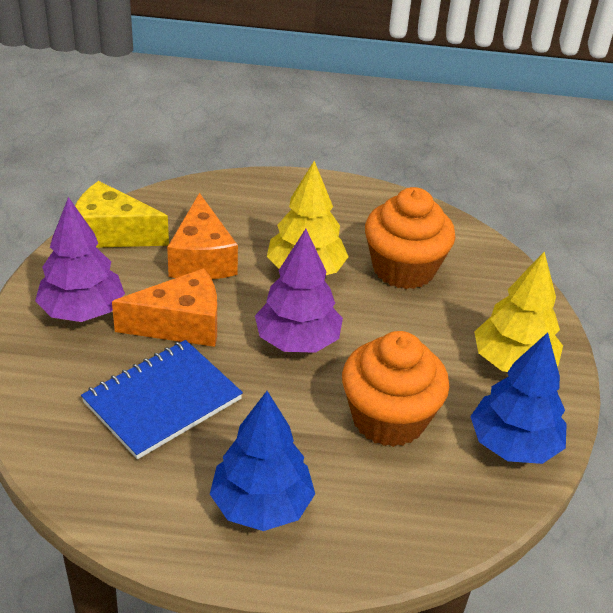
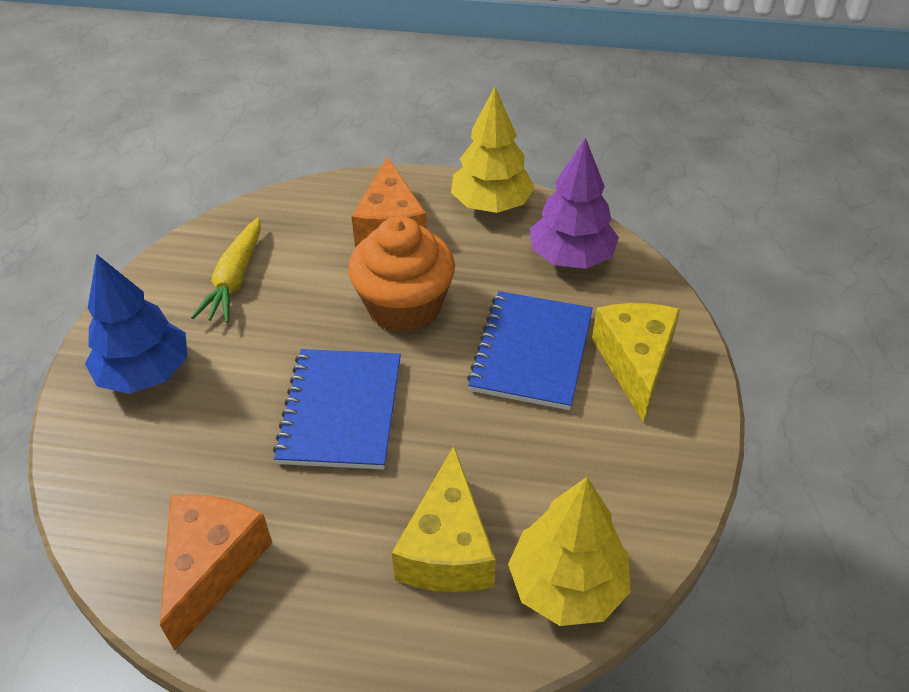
blue notebook: [81,340,243,459] = 1 -> [273,349,401,470] [467,291,593,410] = 2
blue tree: [210,391,315,531] [470,332,567,464] = 2 -> [85,254,188,394] = 1
orange cupcake: [342,331,449,447] [365,187,455,289] = 2 -> [348,216,455,333] = 1
purple tree: [35,197,125,322] [255,229,343,353] = 2 -> [530,138,619,269] = 1
yellow carrot: none = 0 -> [191,218,261,323] = 1
yellow cheese: [75,181,169,248] = 1 -> [392,446,496,592] [592,303,680,423] = 2

